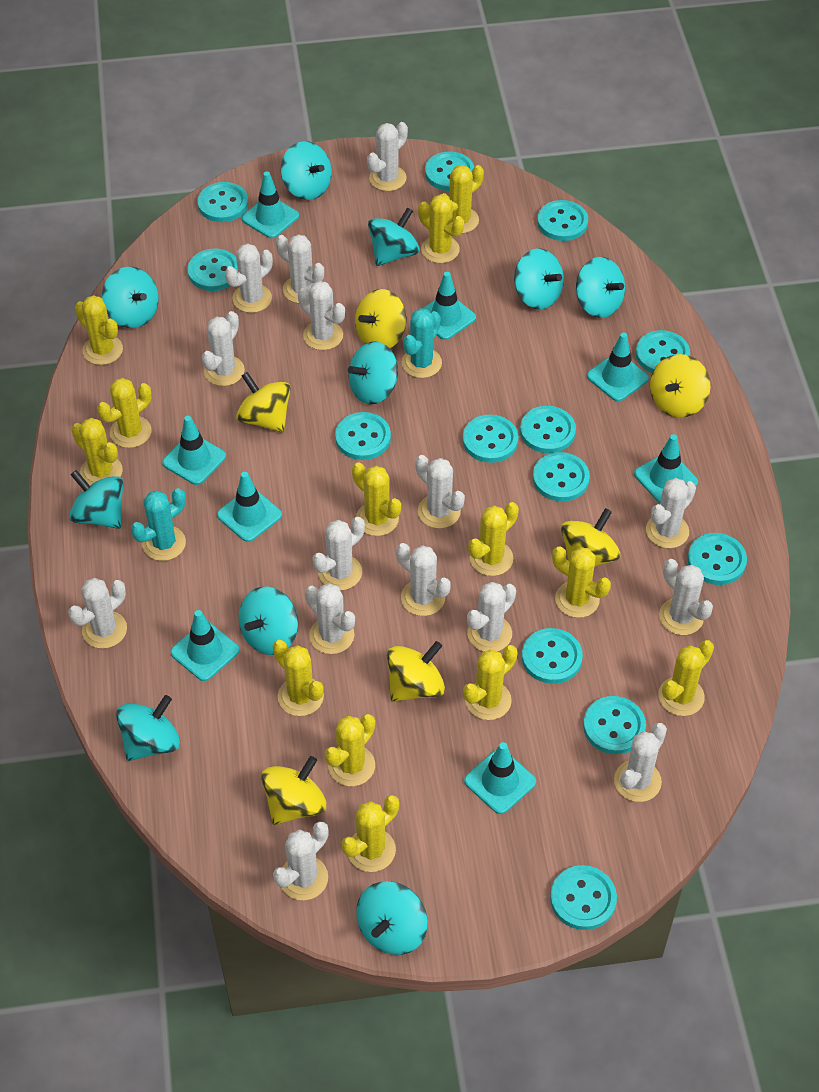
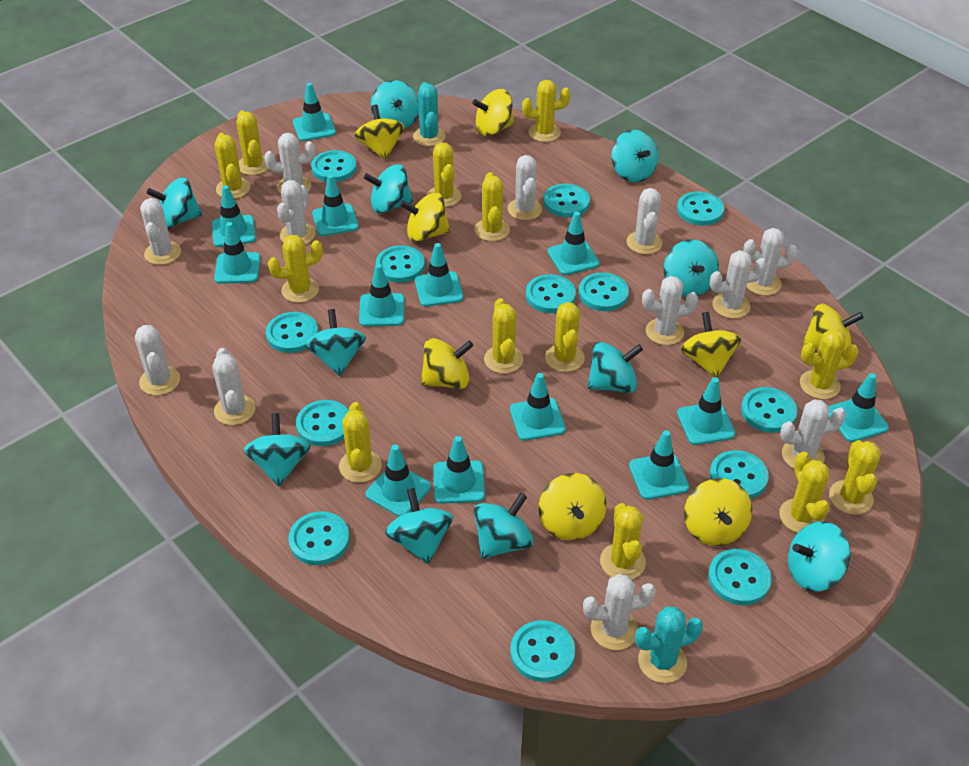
turquoise spinning top: [69,470,123,529] [102,267,159,328] [116,695,180,761] [239,587,298,655] [281,141,332,200] [348,341,398,405] [356,881,427,955] [368,207,420,266] [514,249,564,309] [576,257,625,318] = 10 -> [147,177,202,228] [244,413,310,486] [305,309,366,376] [364,164,413,213] [371,80,419,129] [385,488,453,564] [474,493,534,559] [588,342,643,393] [611,130,658,182] [664,240,719,297] [788,521,851,592] = 11
turquoise traffic cone: [162,416,226,485] [170,610,239,681] [217,472,282,542] [242,171,299,238] [422,272,476,340] [464,742,536,814] [587,333,649,402] [634,434,698,503] = 8 -> [212,185,256,247] [214,222,260,284] [293,83,336,141] [312,174,359,236] [359,264,404,327] [366,444,431,517] [415,243,463,307] [433,436,485,504] [510,373,566,441] [547,212,600,275] [629,430,689,500] [677,377,736,445] [828,373,889,442] = 13
white cactus: [68,578,127,649] [202,311,245,386] [225,243,273,313] [273,821,329,900] [276,234,324,304] [298,281,345,350] [305,583,355,654] [312,517,365,590] [367,122,408,191] [396,543,451,616] [415,455,465,529] [467,582,516,652] [614,723,667,802] [646,478,696,548] [659,559,713,635] = 15 -> [135,325,180,396] [140,198,181,265] [212,348,255,425] [264,133,315,193] [277,180,315,244] [507,155,542,220] [583,574,656,650] [627,188,662,254] [642,276,698,345] [710,250,767,319] [743,228,798,296] [780,399,846,469] = 12
yellow spinning top: [236,372,291,432] [261,756,326,825] [355,289,407,348] [387,641,445,702] [561,508,620,567] [650,354,710,418] = 6 -> [355,105,405,160] [400,193,450,242] [421,338,474,389] [472,89,514,136] [539,473,606,541] [681,312,742,378] [684,478,752,546] [802,303,864,356] = 8

